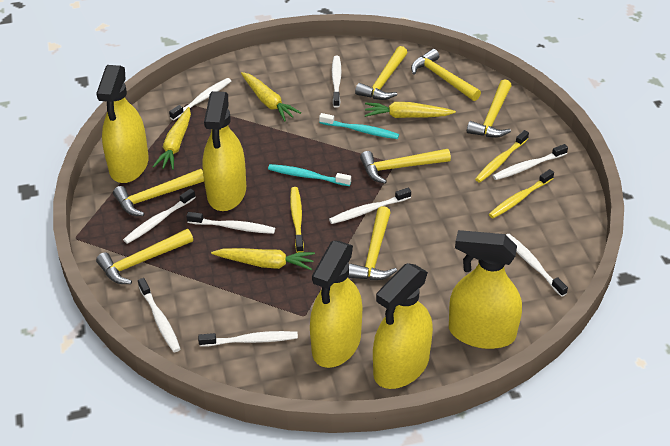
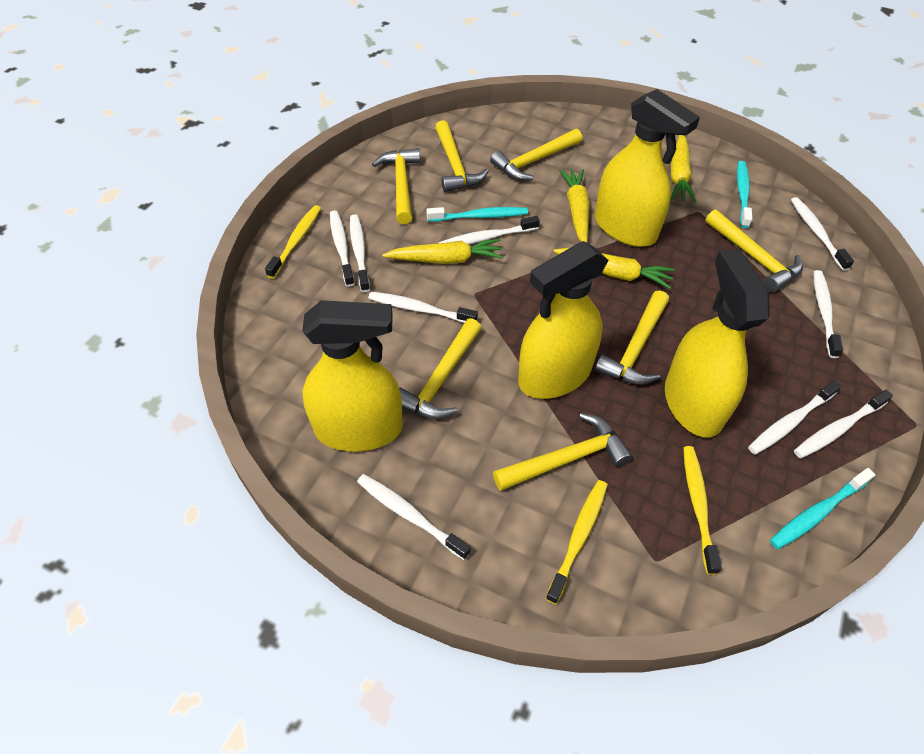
turquoise toothbrush: [268,164,351,186] [319,113,399,139] = 2 -> [426,207,528,222] [737,161,752,228] [770,468,876,549] = 3
yellow spray bottle: [96,65,149,183] [202,91,246,211] [310,241,362,368] [373,263,433,389] [449,230,522,349] = 5 -> [302,300,403,452] [518,241,608,399] [595,89,700,247] [665,249,770,438] = 4

